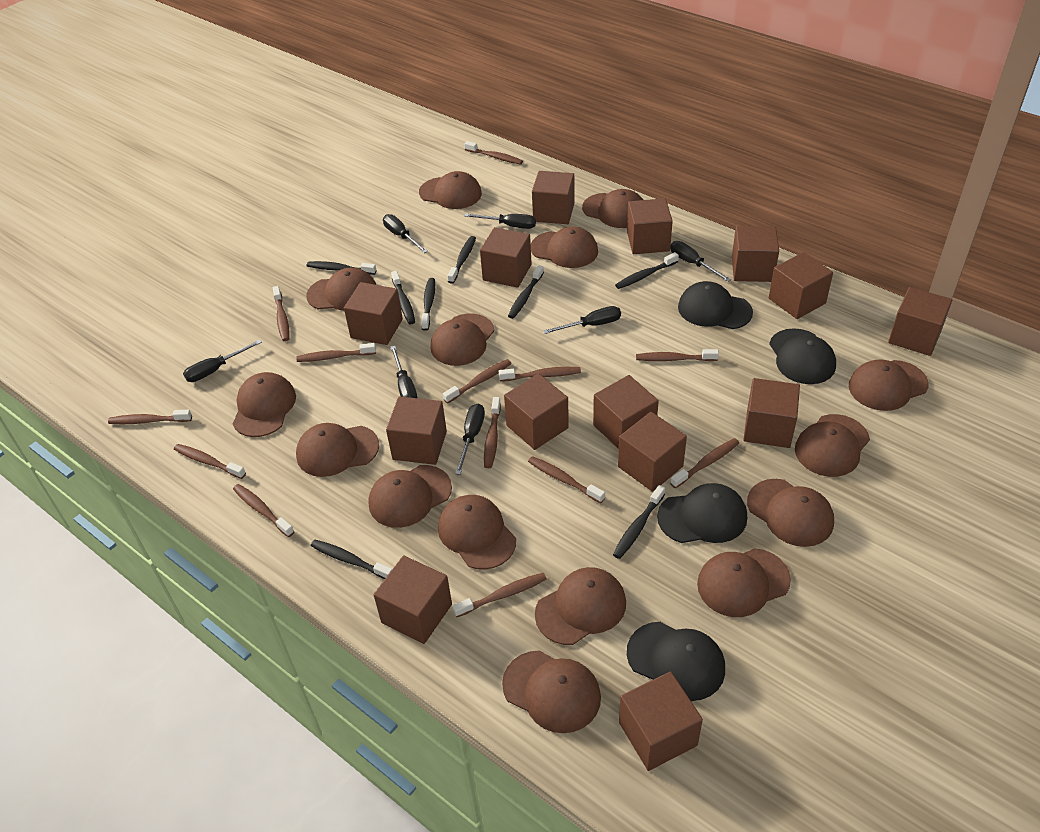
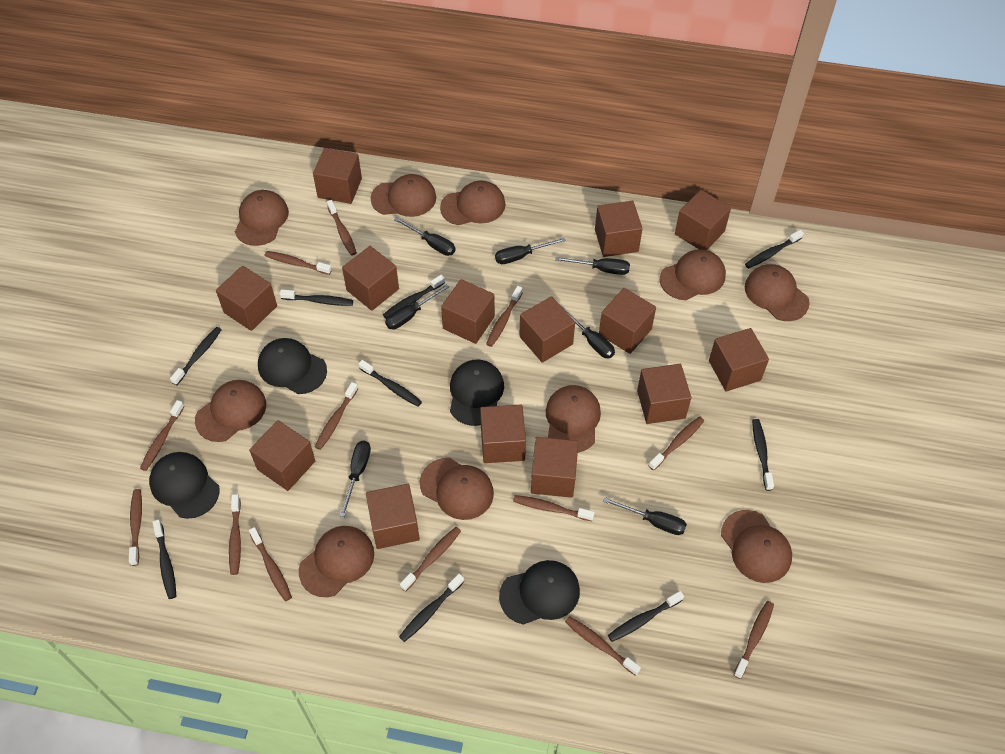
black toothbrush: [307,261,376,275] [311,540,392,579] [391,271,415,324] [421,278,435,331] [447,236,476,284] [508,265,544,319] [613,485,665,559] [615,252,679,289] = 8 -> [152,519,176,599] [170,327,222,385] [280,289,353,306] [358,360,422,407] [383,275,445,319] [399,574,464,642] [608,591,684,642] [745,230,804,269] [752,419,774,491] = 9
brown cap: [233,372,296,437] [296,423,379,477] [306,268,376,311] [368,465,452,528] [419,171,482,209] [430,314,495,366] [438,495,516,570] [502,650,601,733] [531,227,598,268] [535,567,626,645] [582,189,643,228] [697,548,791,617] [747,479,834,547] [795,414,870,477] [849,359,929,411] = 15 -> [195,380,266,442] [235,190,289,246] [299,526,374,597] [370,174,436,217] [420,458,494,520] [440,180,506,225] [546,385,601,453] [660,249,726,300] [721,510,792,583] [745,264,810,321] = 10

